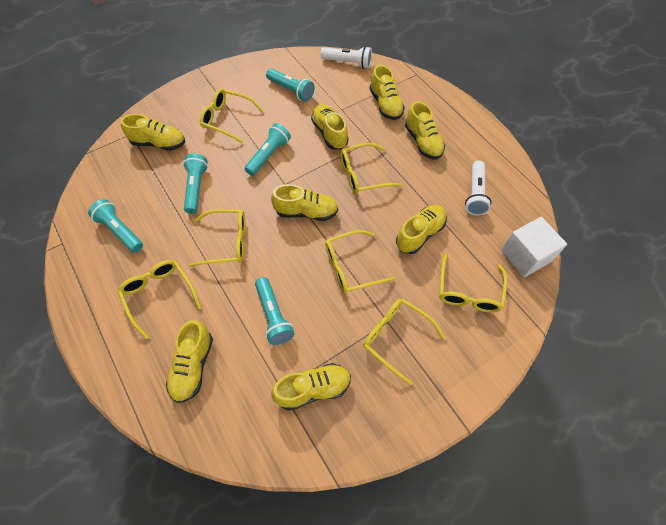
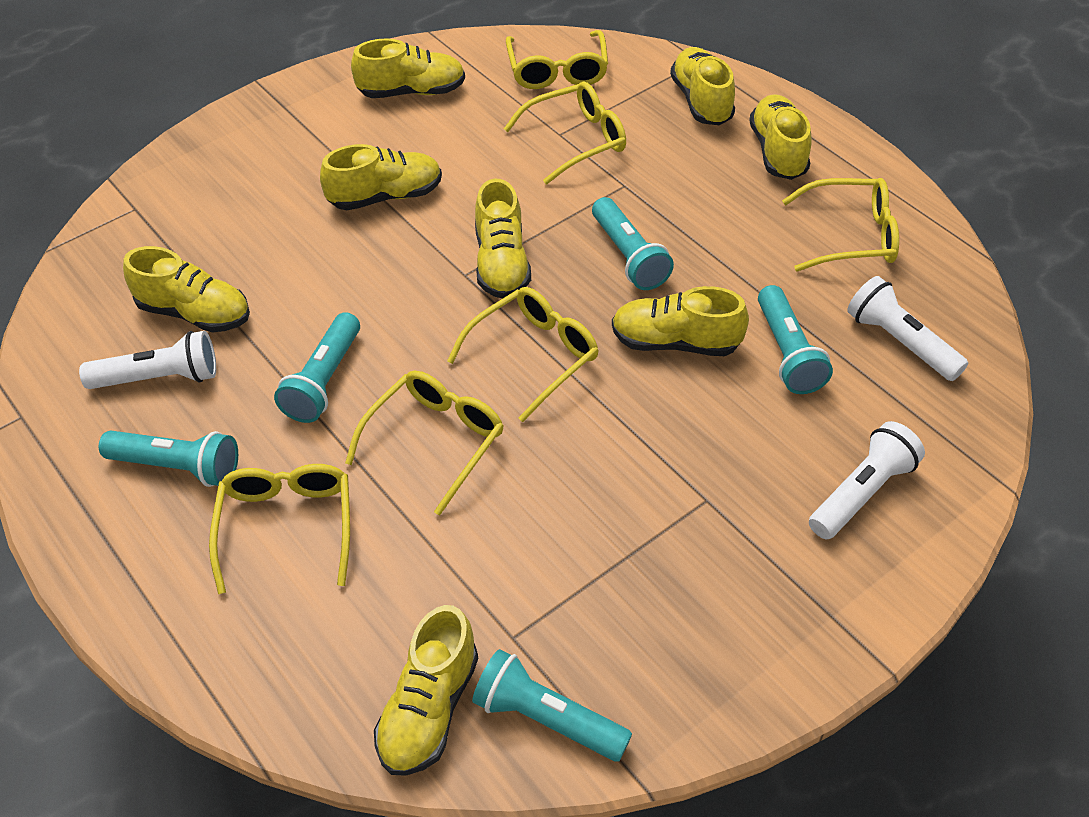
white cube: [501,217,567,277] = 1 -> none = 0
white flashlight: [321,46,372,69] [465,160,491,216] = 2 -> [79,331,216,389] [809,421,925,539] [847,276,968,381] = 3
yellow glasses: [118,260,201,339] [189,209,246,267] [200,89,264,144] [325,230,395,293] [340,143,402,194] [363,298,445,385] [439,254,507,313] = 7 -> [209,464,350,594] [345,370,504,516] [447,287,598,422] [504,82,626,184] [506,30,608,89] [782,178,899,272] = 6

